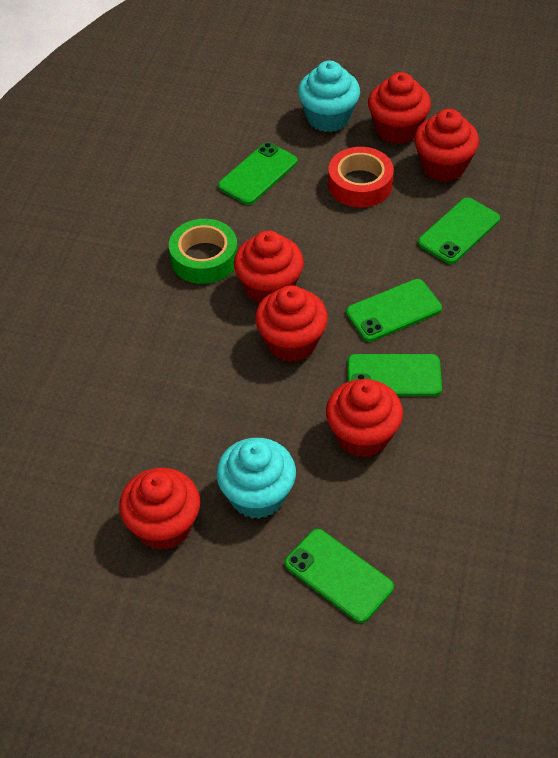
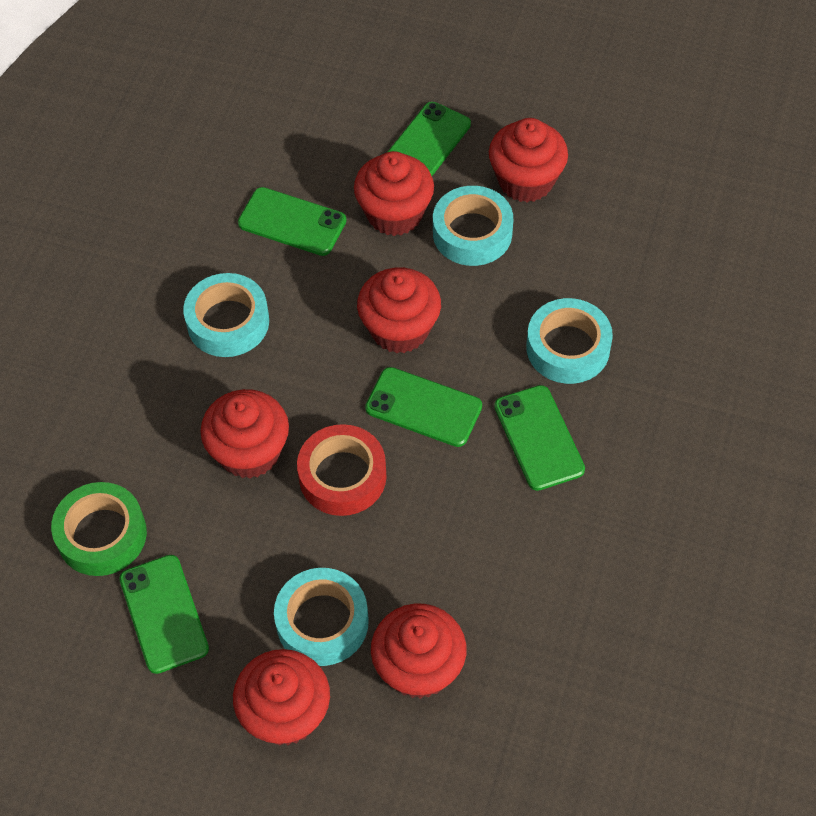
turquoise cupcake: [216,438,296,519] [298,61,360,132] = 2 -> none = 0
turquoise tape: none = 0 -> [183,273,269,357] [274,568,369,666] [433,186,513,266] [526,298,613,384] = 4

